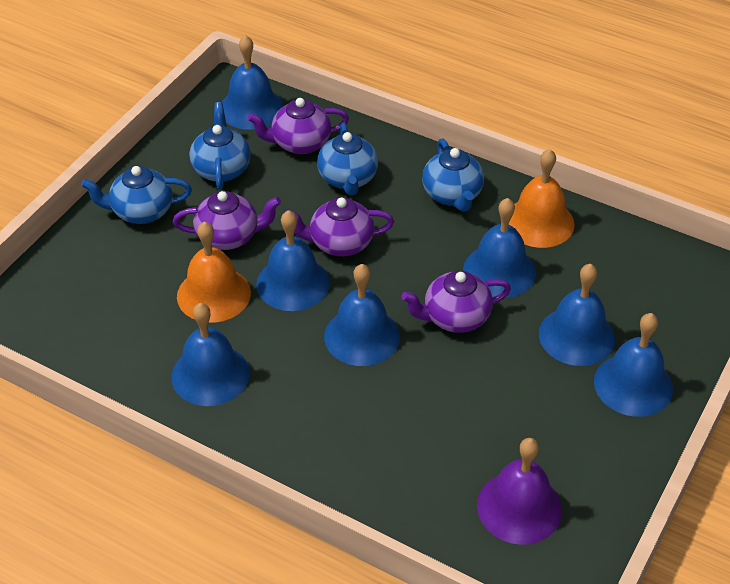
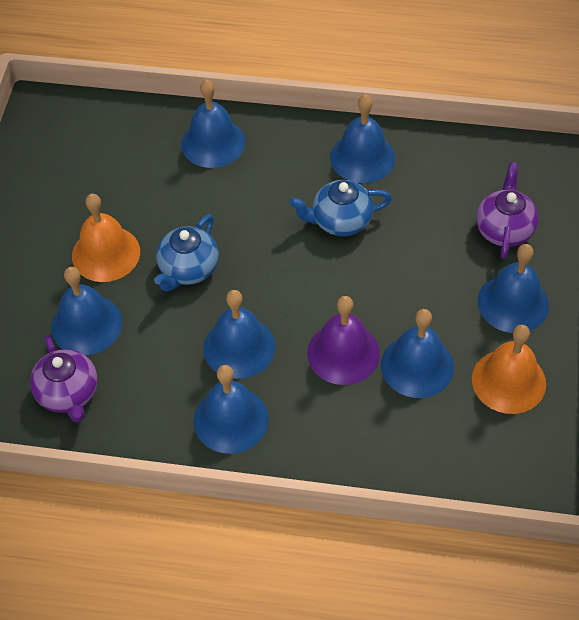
blue teapot: [81,166,192,224] [189,102,251,190] [317,123,378,195] [422,139,484,212] = 4 -> [154,214,219,292] [289,180,392,236] = 2
purple teapot: [173,191,281,250] [248,98,349,154] [286,197,394,256] [401,271,511,333] = 4 -> [30,334,97,423] [476,162,539,259] = 2

